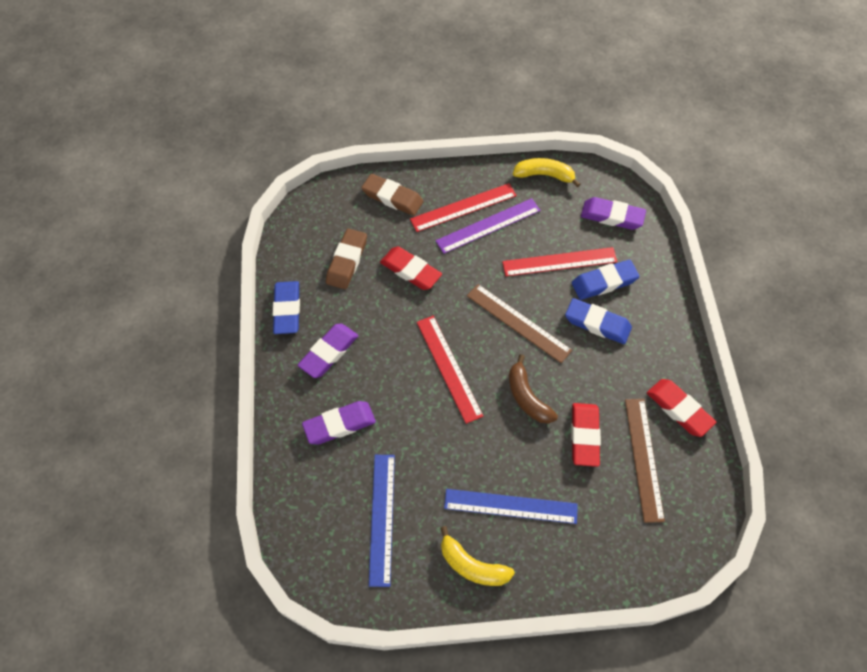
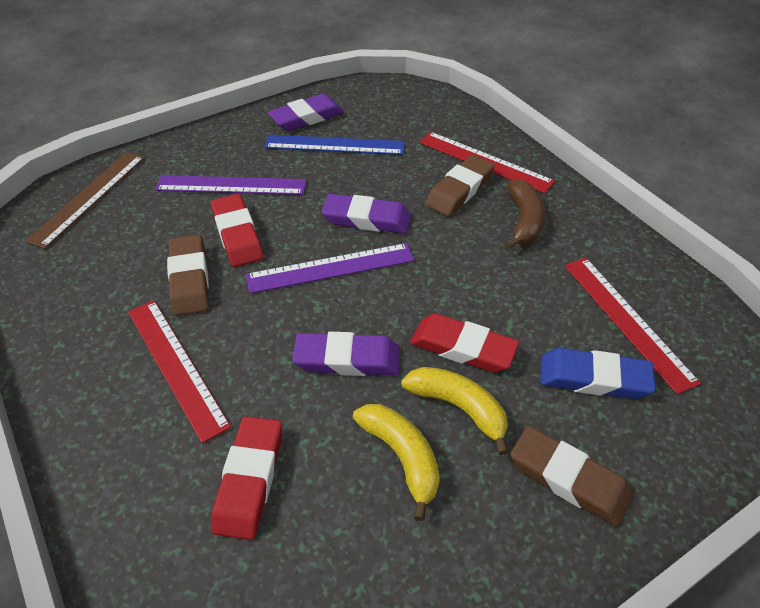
blue eraser: [273,281,300,334] [565,298,632,344] [572,260,640,300] = 3 -> [540,348,656,399] = 1
blue ruler: [369,455,395,587] [444,489,578,524] = 2 -> [265,135,405,155] = 1
brown eraser: [326,229,367,289] [361,174,423,216] = 2 -> [167,234,209,316] [425,155,495,216] [510,426,633,527] = 3
brown ruler: [467,284,572,363] [625,399,665,523] = 2 -> [26,152,145,249] = 1
purple ruler: [436,198,541,254] = 1 -> [155,175,306,195] [246,243,415,294] = 2

